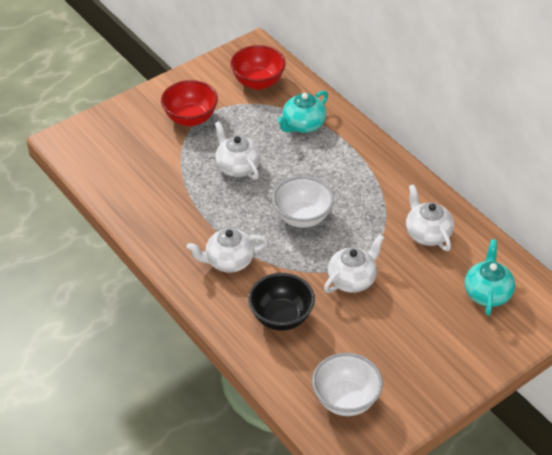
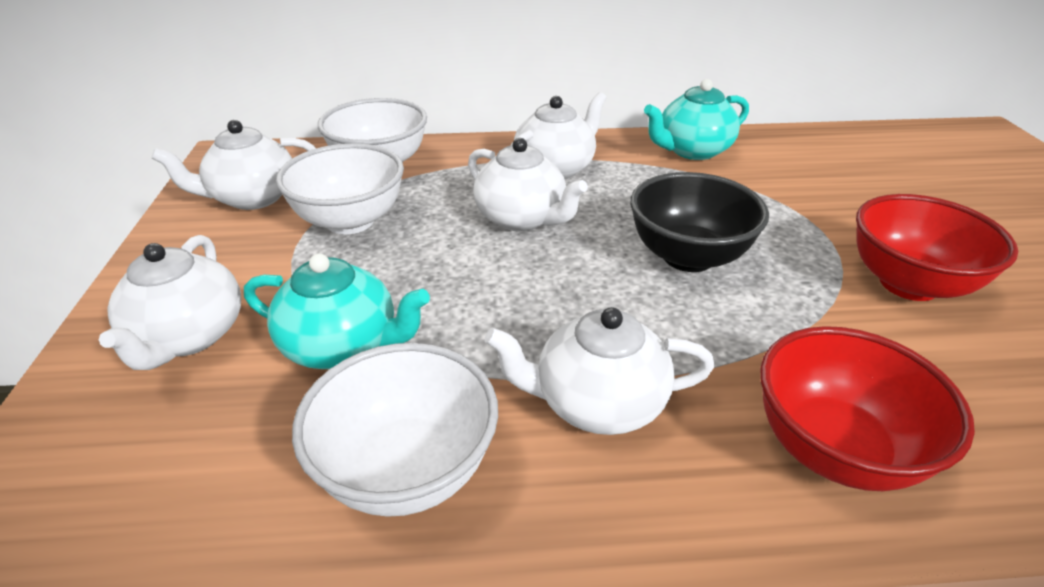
white bowl: [272,176,334,228] [312,353,383,416] = 2 -> [276,143,404,234] [292,343,498,517] [318,98,427,162] = 3
white teapot: [187,228,268,273] [215,121,261,180] [324,234,384,293] [406,184,454,251] = 4 -> [99,235,241,370] [152,120,316,210] [468,138,588,231] [485,307,715,435] [511,92,606,179] = 5

